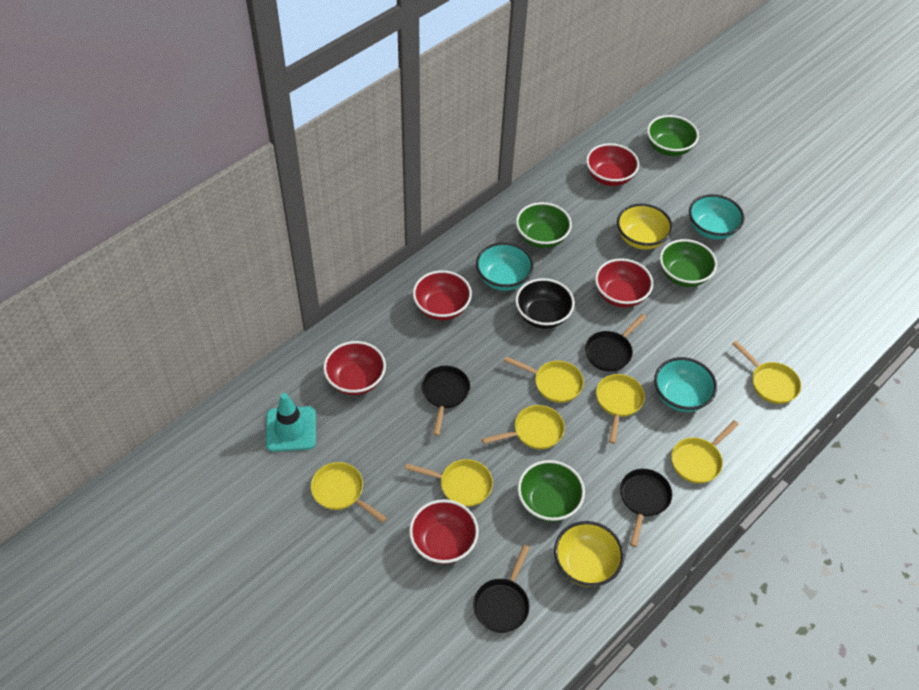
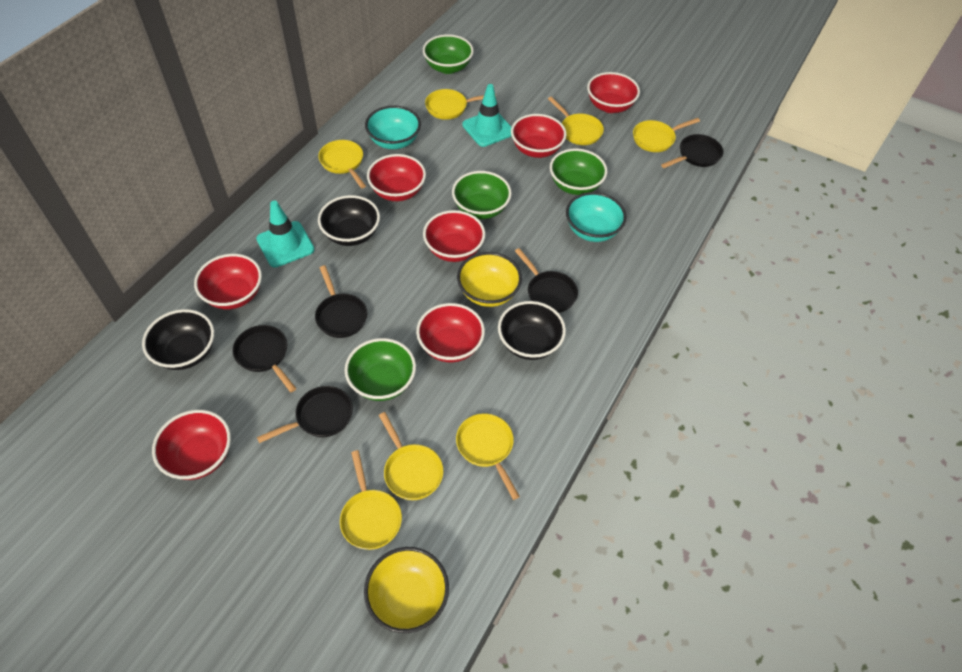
black bowl: [515,278,575,329] = 1 -> [142,309,214,370] [318,195,380,246] [498,301,566,360] = 3
black pan: [421,366,470,436] [473,545,530,633] [585,314,646,372] [620,469,672,547] = 4 -> [232,325,296,392] [257,386,353,443] [315,265,367,338] [515,248,578,313] [661,134,723,168] = 5
red bowl: [323,341,386,395] [409,499,479,564] [413,270,472,320] [586,143,639,186] [595,258,653,308] = 5 -> [152,410,231,480] [194,254,262,309] [367,154,426,201] [416,303,485,362] [423,210,485,262] [511,114,567,158] [587,72,640,113] = 7
turquoise bowl: [476,242,534,291] [654,357,717,412] [689,194,744,240] = 3 -> [365,105,421,149] [566,192,627,242] = 2
turquoise traffic cone: [266,393,316,452] = 1 -> [256,201,315,268] [462,84,512,147] = 2

